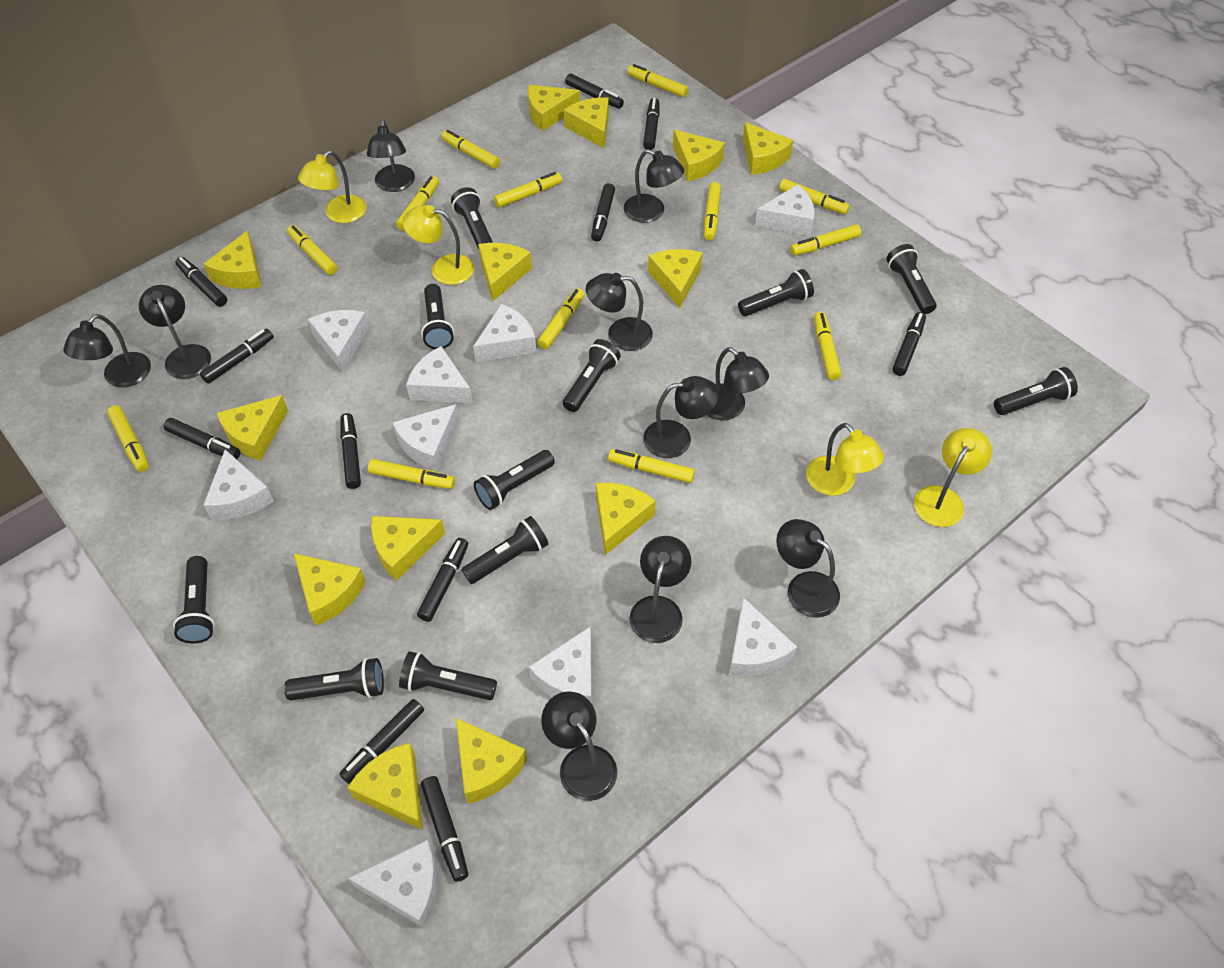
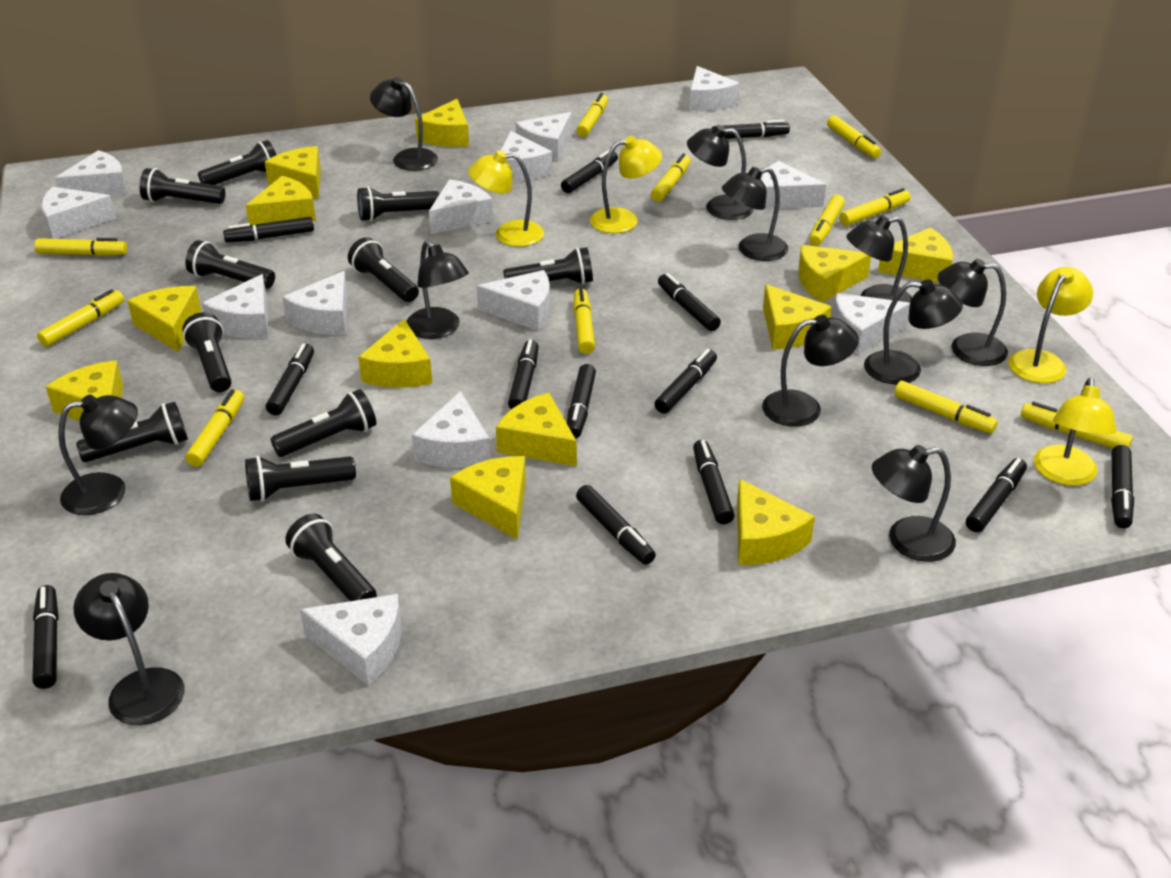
black lamp: [63,314,151,387] [139,285,211,379] [367,120,415,192] [541,692,617,801] [586,273,653,351] [624,149,684,223] [629,536,691,643] [643,376,719,458] [707,347,769,420] [776,519,840,618] = 10 -> [58,395,138,515] [73,573,185,725] [370,77,438,171] [406,240,469,339] [687,125,754,220] [722,167,788,261] [762,315,859,427] [846,216,912,303] [864,279,963,384] [872,445,956,562] [938,259,1008,366] = 11
black marker: [164,418,241,459] [175,257,227,307] [200,329,274,384] [340,699,424,784] [341,413,361,489] [417,538,468,622] [421,776,468,882] [565,74,624,109] [591,183,615,241] [643,98,659,150] [892,312,926,376] = 11 -> [32,585,59,689] [223,217,314,243] [266,343,314,415] [508,339,539,409] [561,149,618,193] [567,364,596,438] [576,485,656,565] [654,349,717,414] [658,273,721,331] [693,440,734,524] [712,120,790,139] [966,458,1027,532] [1111,445,1134,528] = 13
white cheese: [203,450,273,520] [308,310,369,372] [348,840,438,928] [392,404,459,470] [406,346,473,404] [473,304,537,362] [529,626,592,704] [729,597,797,677] [755,184,815,236] = 9 -> [41,187,116,239] [55,150,127,196] [202,274,269,339] [283,271,348,335] [300,594,402,685] [412,391,490,468] [429,179,493,234] [477,270,550,331] [500,131,552,182] [516,112,572,161] [689,66,740,111] [761,161,826,210] [833,293,910,355] = 13
yellow cheese: [204,231,262,289] [217,395,288,461] [294,553,366,626] [347,743,423,830] [371,516,445,581] [456,718,527,804] [478,243,532,302] [528,85,580,131] [564,97,609,149] [596,483,656,555] [648,249,703,308] [673,130,725,182] [743,122,793,175] = 13 -> [46,360,123,421] [127,286,201,352] [245,176,316,225] [265,146,321,199] [358,319,432,388] [415,99,469,147] [450,456,526,540] [496,393,577,466] [737,479,815,565] [763,284,832,350] [798,245,871,303] [878,228,953,283] = 12
yellow marker: [107,405,149,472] [287,225,338,275] [368,459,455,489] [396,176,439,231] [441,130,500,169] [494,172,562,208] [537,288,584,349] [608,449,695,483] [627,64,688,97] [704,182,721,240] [779,179,850,214] [790,224,861,256] [814,312,841,380] = 13 -> [34,238,127,256] [37,289,124,347] [185,390,244,467] [573,288,595,354] [576,93,608,137] [651,153,691,202] [809,195,845,246] [827,116,881,158] [839,188,911,226] [894,381,998,433] [1021,401,1133,448] = 11

